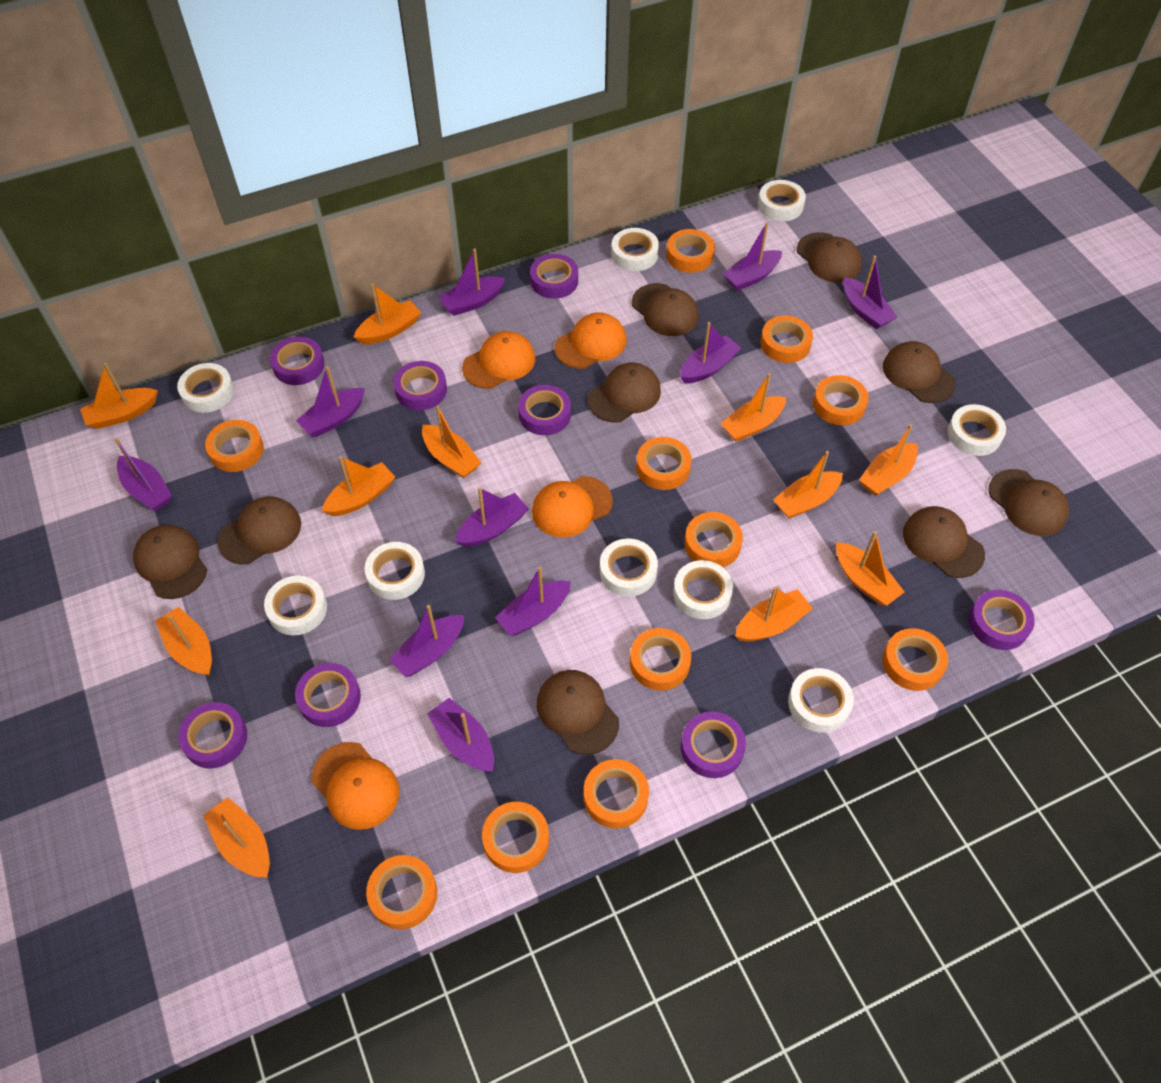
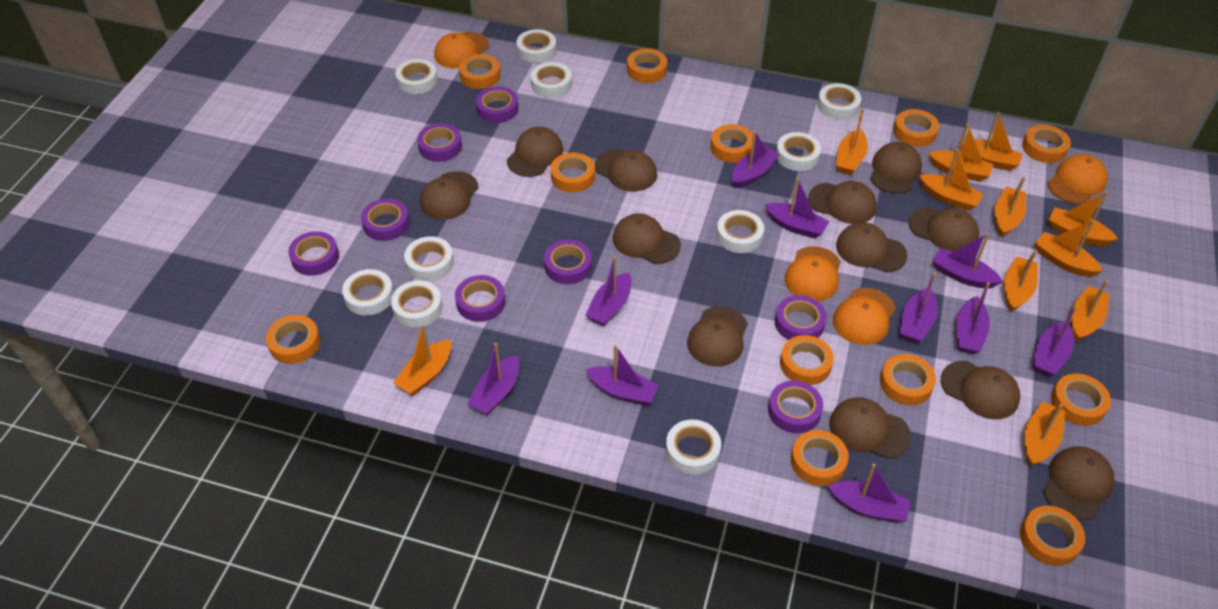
brown cap: [133,525,207,599] [217,497,301,564] [537,670,619,755] [588,363,661,423] [632,283,699,336] [797,232,862,283] [883,341,956,403] [903,506,985,578] [988,469,1069,536] = 9 -> [420,171,479,220] [507,127,563,177] [595,149,657,192] [613,213,681,264] [687,306,748,367] [808,181,877,224] [829,397,911,459] [836,222,908,272] [870,142,922,194] [909,207,979,252] [941,361,1020,419] [1043,446,1115,521] = 12
orange tape: [205,420,264,472] [366,855,437,929] [482,802,549,873] [584,759,649,828] [630,628,691,691] [636,437,691,490] [666,229,715,273] [684,512,743,567] [760,316,813,363] [813,375,869,425] [882,628,948,691] = 11 -> [266,315,320,364] [459,54,500,89] [551,152,595,193] [627,49,667,83] [711,124,753,163] [780,335,834,385] [791,430,849,486] [880,354,936,405] [893,109,939,147] [1020,506,1085,566] [1022,125,1071,163] [1051,374,1111,426] = 12
white tape: [177,363,234,413] [264,576,327,635] [364,542,425,600] [600,539,658,597] [611,228,659,271] [673,560,733,619] [758,180,806,221] [788,668,854,733] [947,404,1006,456] = 9 -> [342,269,394,316] [391,281,442,328] [395,59,438,94] [404,236,454,281] [517,29,556,63] [531,62,572,98] [666,419,721,475] [716,210,764,253] [776,132,821,171] [817,83,861,120] = 10

